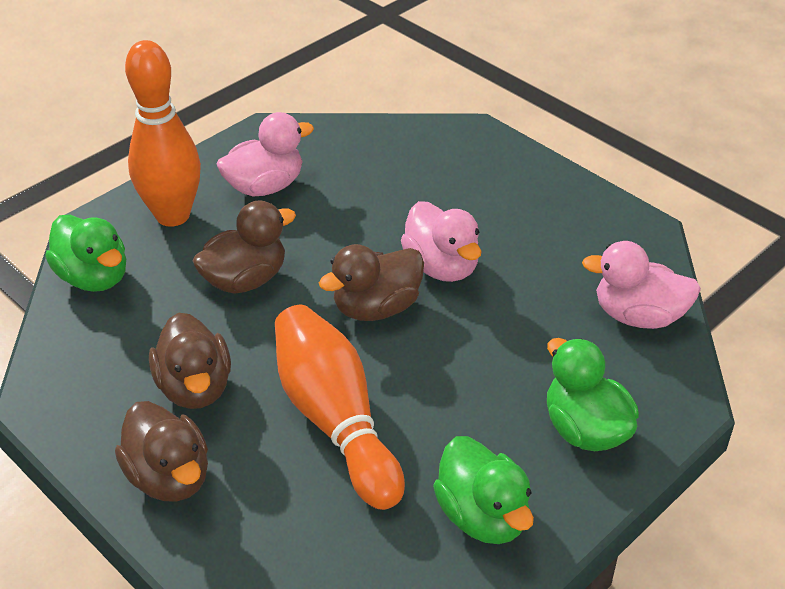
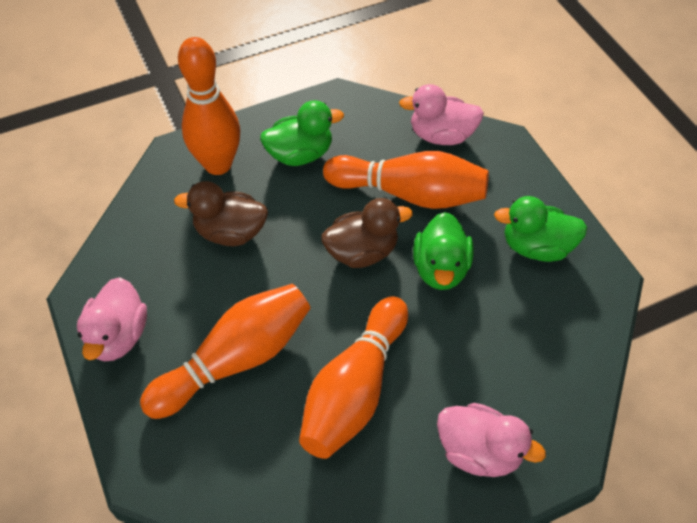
brown duck: [115,401,208,501] [149,312,231,409] [193,200,296,294] [319,244,424,321] = 4 -> [174,181,268,246] [321,198,412,268] = 2
orange bowling pin: [125,40,201,227] [275,305,405,510] = 2 -> [140,284,310,419] [178,37,240,175] [299,296,408,459] [323,151,489,209] = 4

